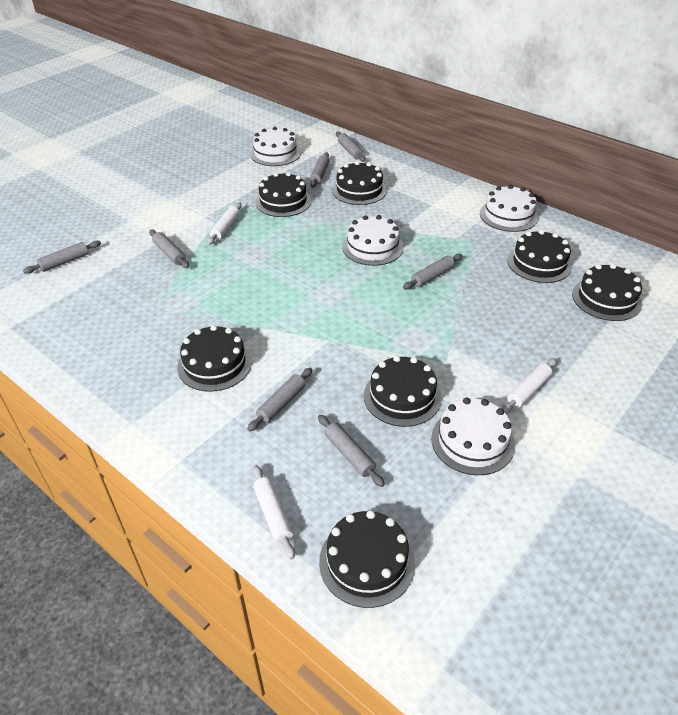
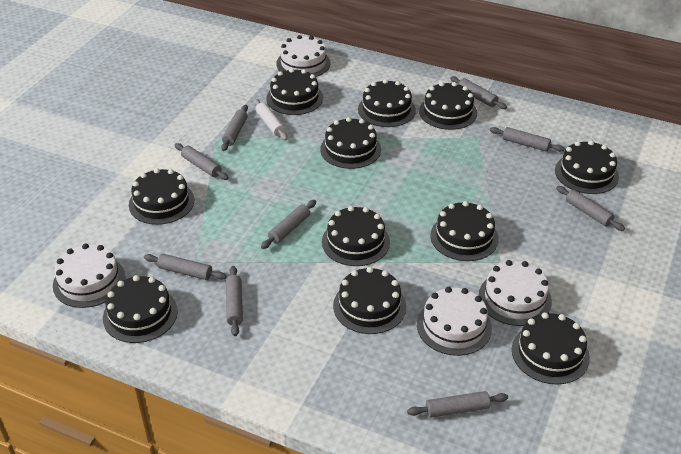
black cake: [177,325,252,392] [255,172,311,217] [319,510,415,608] [332,161,387,205] [364,356,441,427] [507,230,572,283] [572,264,642,321] = 7 -> [103,275,178,343] [129,168,194,225] [266,68,323,115] [320,117,381,169] [322,206,390,266] [333,267,406,334] [358,79,416,127] [419,82,477,130] [430,201,498,261] [512,312,590,384] [555,140,619,194] = 11
grey rolling pin: [23,241,101,274] [149,230,189,268] [247,368,312,432] [310,152,329,188] [318,415,385,487] [336,132,366,162] [403,254,462,290] = 7 -> [144,254,227,280] [175,143,229,180] [221,105,248,151] [226,266,243,336] [261,200,316,249] [407,391,508,418] [450,76,507,109] [490,127,565,152] [556,186,625,231] = 9
white rolling pin: [207,202,242,245] [252,465,295,559] [502,358,557,414] = 3 -> [254,99,288,140] = 1

